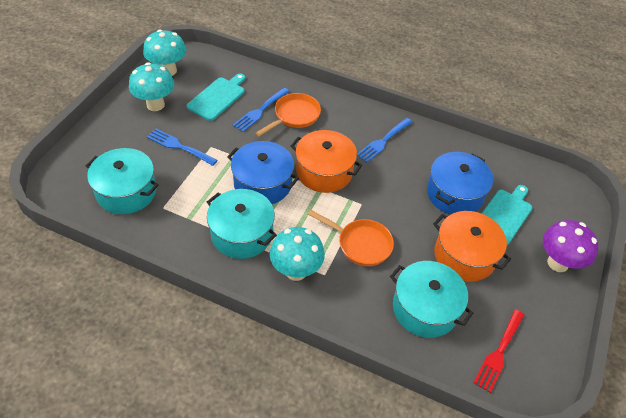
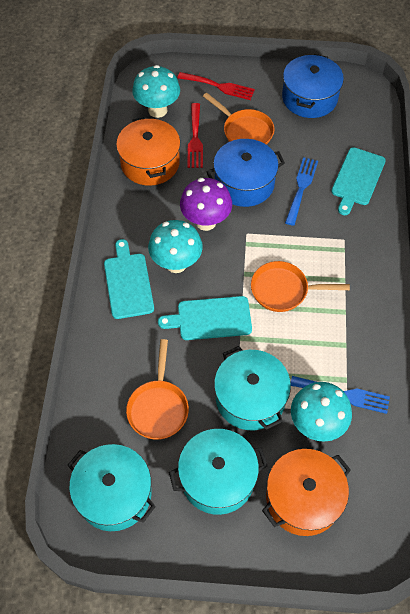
blue fork: [147,128,218,166] [233,88,290,132] [357,118,412,163] = 3 -> [285,157,318,226] [291,376,390,414] = 2
orange pan: [256,93,321,136] [307,210,394,266] = 2 -> [126,339,189,440] [203,93,275,145] [251,261,350,312] = 3
red fork: [473,310,524,393] = 1 -> [177,72,255,100] [187,103,203,168] = 2
turquoise cutting board: [187,73,245,121] [481,185,532,246] = 2 -> [104,239,154,319] [158,296,252,340] [331,147,386,215] = 3

